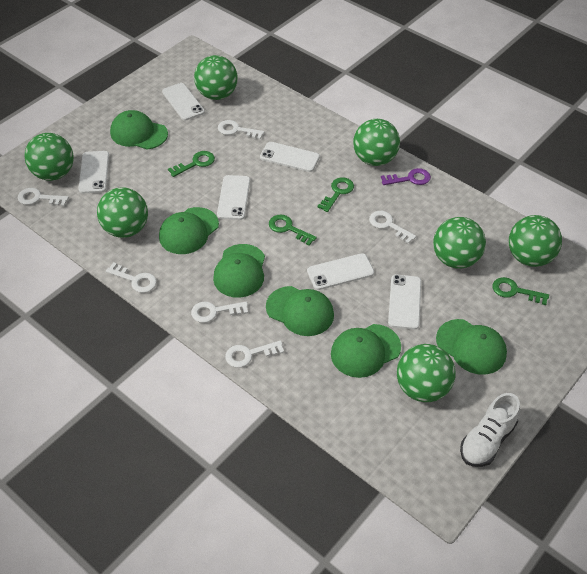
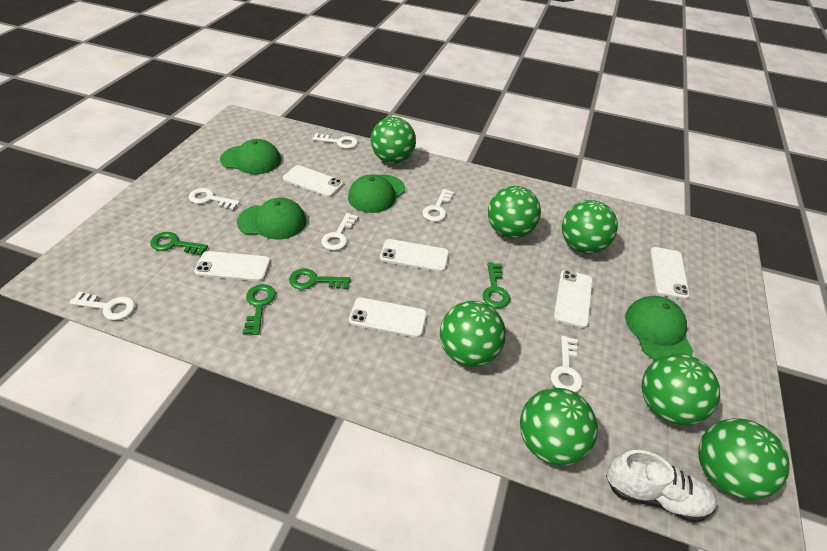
green cap: [110,110,168,149] [159,207,219,254] [213,244,265,298] [266,286,334,336] [331,324,401,378] [436,319,507,375] = 6 -> [220,139,281,174] [237,198,306,240] [348,174,405,213] [625,296,693,360] = 4
purple key: [381,168,431,185] = 1 -> none = 0

